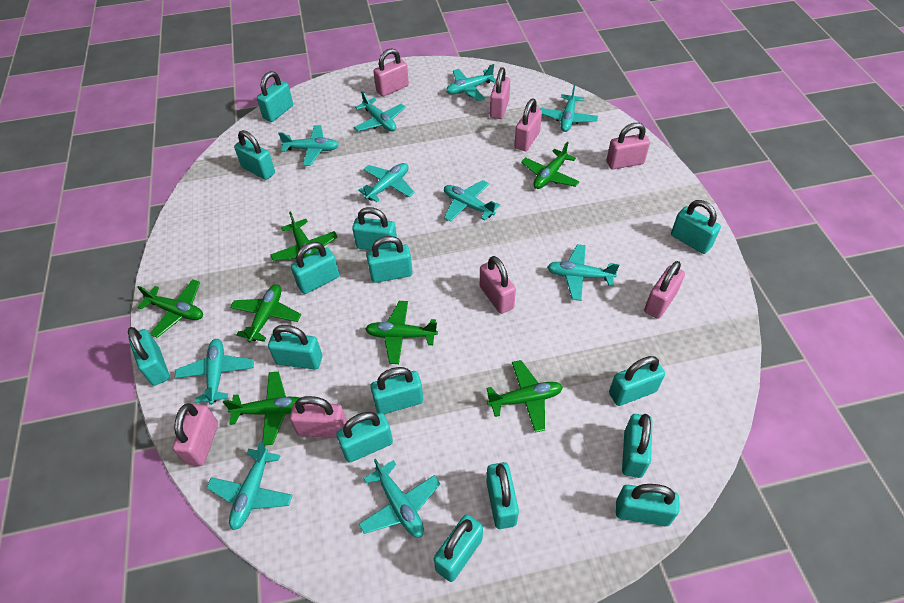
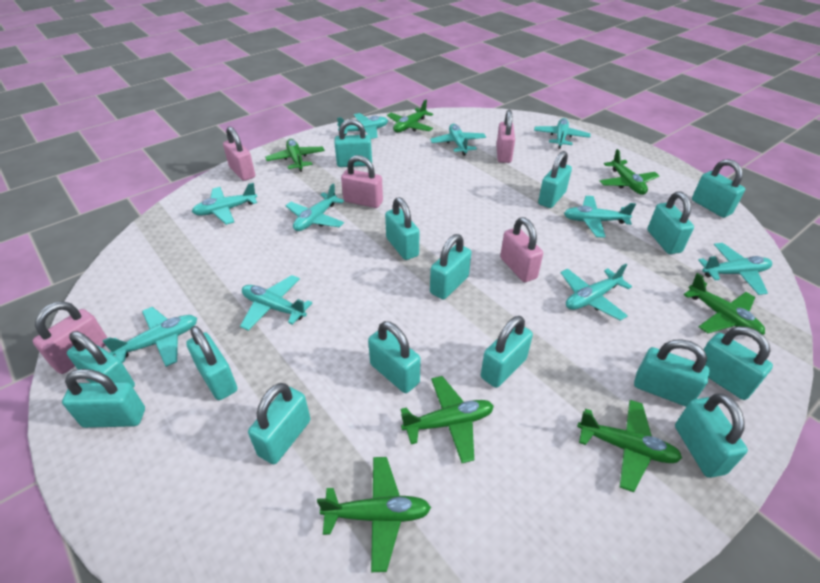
pink padlock: [173,403,218,466] [290,396,347,438] [373,48,409,97] [480,256,516,314] [490,67,510,119] [514,99,542,151] [606,123,650,169] [644,261,685,319] = 8 -> [33,301,107,374] [223,127,255,181] [341,155,383,208] [496,110,515,163] [500,217,543,282] = 5

